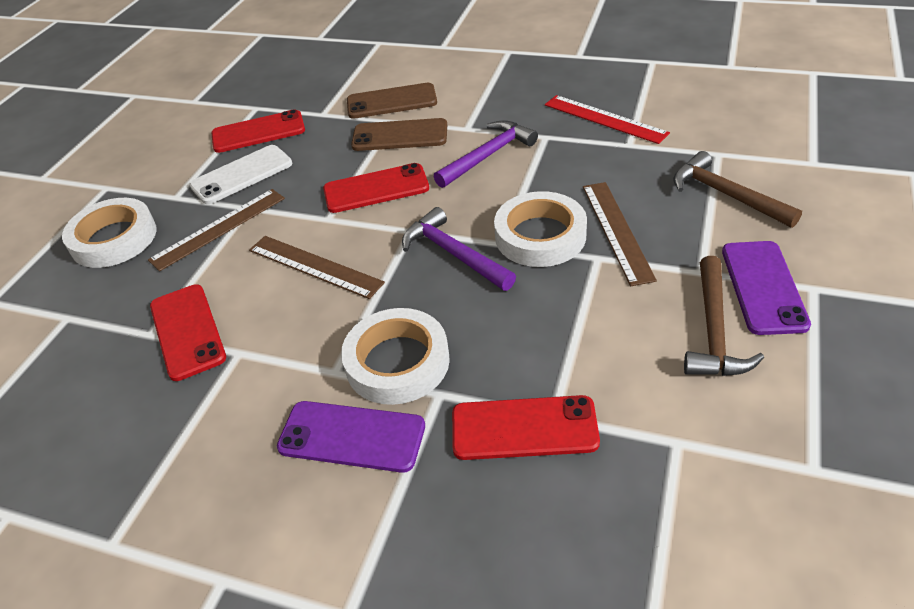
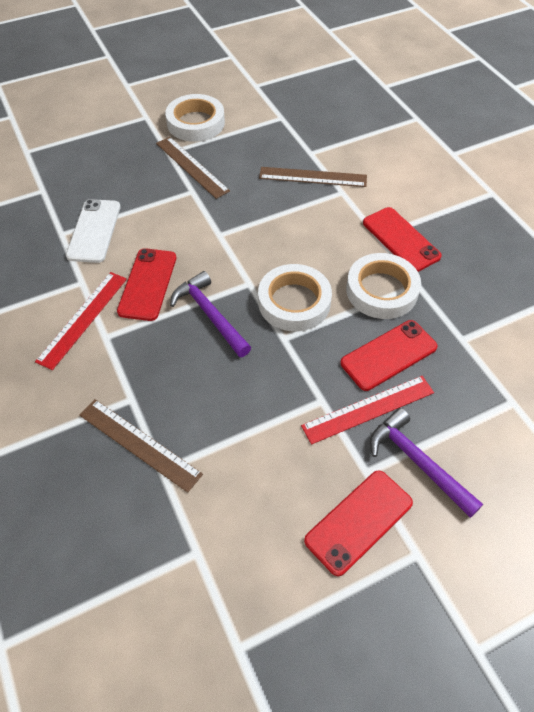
brown hammer: [673,151,802,228] [684,256,764,376] = 2 -> none = 0
brown phone: [347,83,437,119] [351,118,447,151] = 2 -> none = 0
purple phone: [277,401,425,473] [722,241,811,335] = 2 -> none = 0
red ruler: [545,95,670,144] = 1 -> [35,272,127,370] [301,376,434,445] = 2

